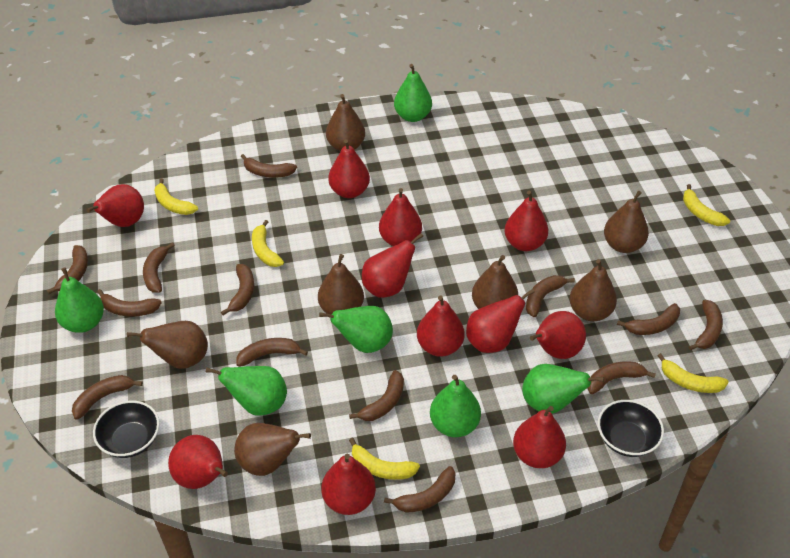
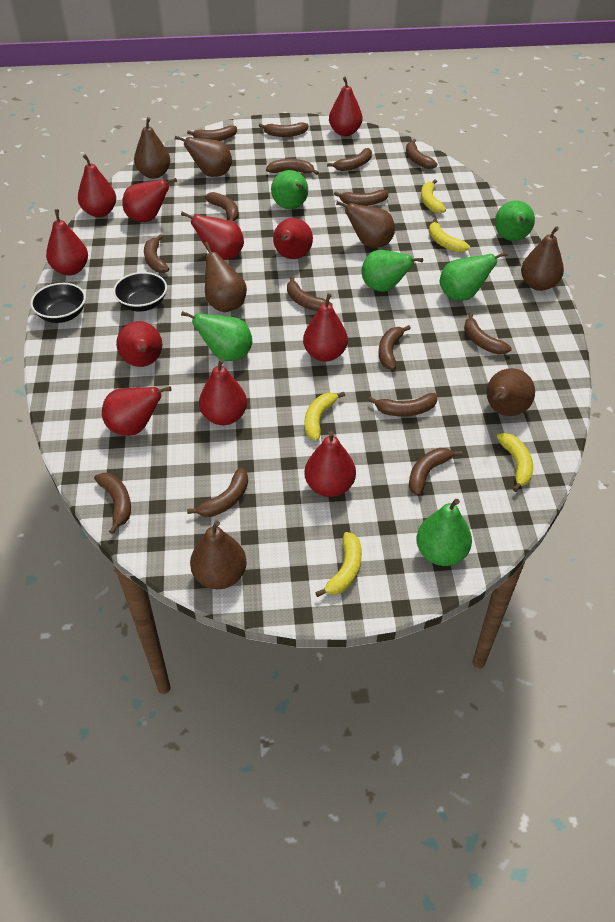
brown banana: [47,245,88,294] [72,375,143,420] [97,289,162,317] [143,243,175,293] [221,264,254,316] [236,338,308,367] [241,154,297,178] [349,370,404,421] [384,466,456,513] [526,275,575,317] [587,361,656,394] [617,303,680,335] [688,299,723,350] = 13 -> [94,473,131,534] [144,235,169,273] [187,126,237,141] [187,467,248,517] [204,192,239,222] [259,123,308,137] [266,159,319,175] [287,276,333,311] [327,148,372,171] [334,189,388,206] [368,393,437,417] [379,325,411,370] [406,139,437,169] [409,448,463,496] [464,313,512,355] = 15

